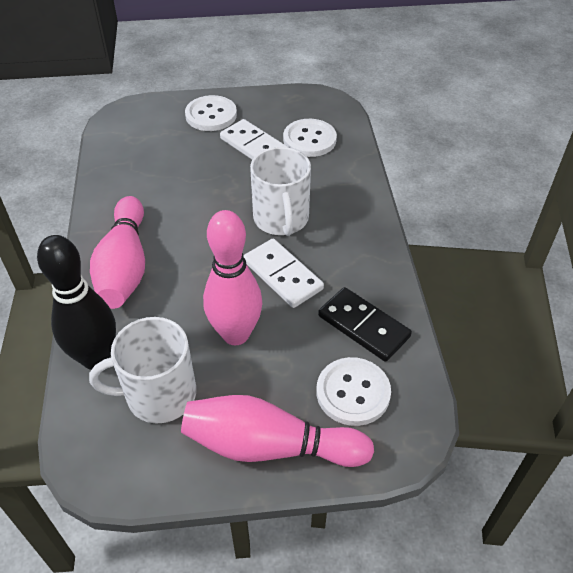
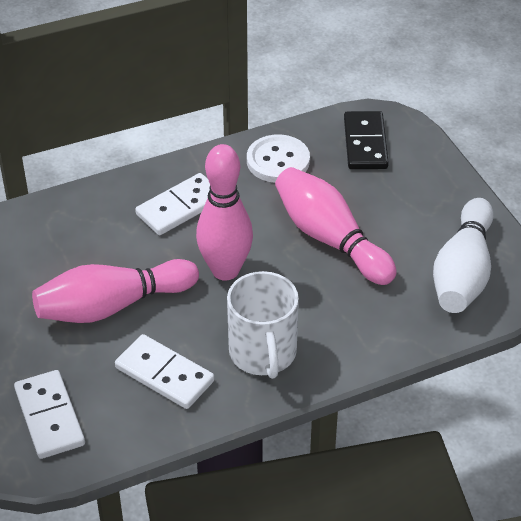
black bowling pin: [37,235,116,370] = 1 -> none = 0
white bowling pin: none = 0 -> [433,198,494,313] = 1
white button: [185,95,237,131] [283,119,337,157] [317,357,391,426] = 3 -> [247,135,310,183] = 1
white domino: [220,119,289,160] [244,239,324,308] = 2 -> [14,370,85,459] [115,334,214,409] [135,173,210,235] = 3
white mug: [89,317,196,424] [250,147,311,236] = 2 -> [227,271,299,379] = 1

